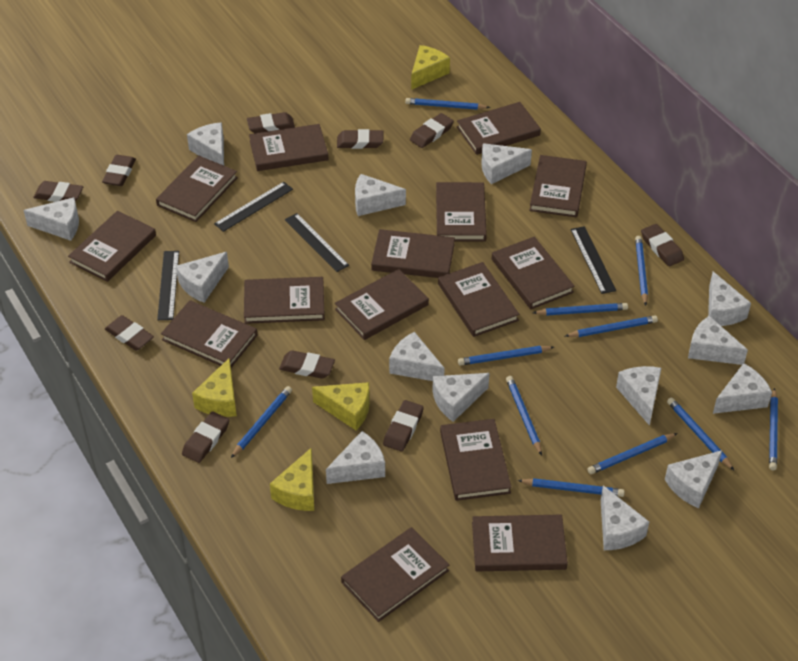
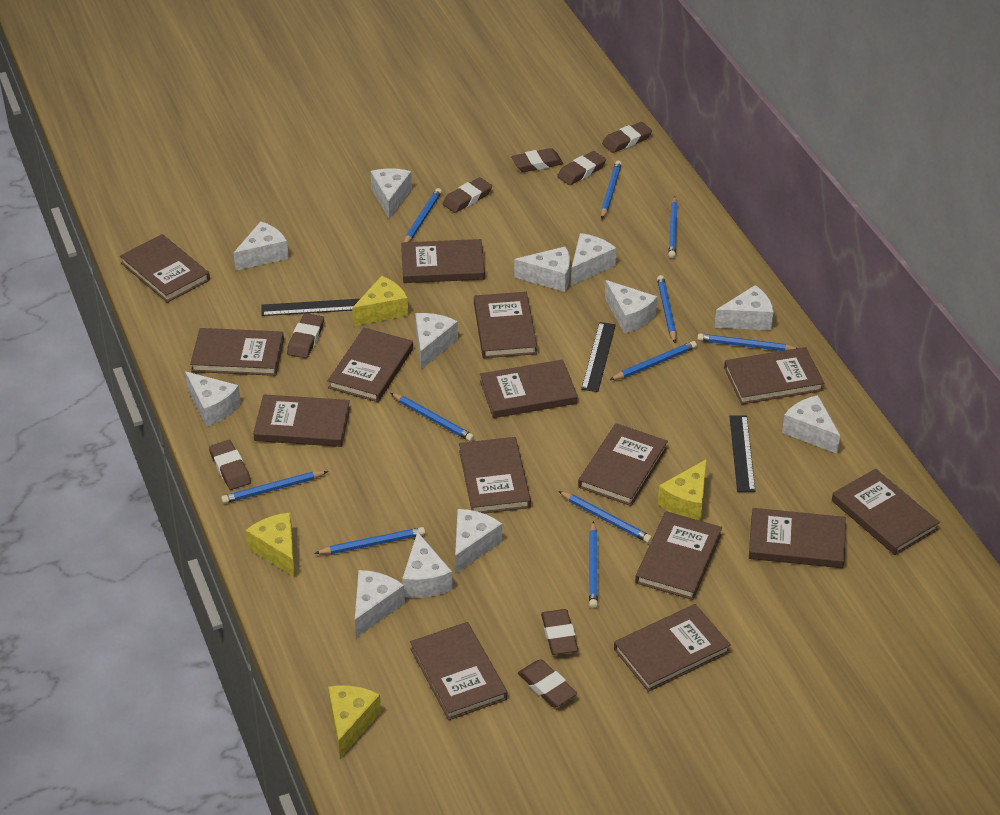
black ruler: [157,251,179,320] [214,182,293,232] [285,213,349,272] [570,226,616,294] = 4 -> [261,299,360,316] [581,322,616,392] [729,416,755,492] = 3
brown eraser: [33,181,83,202] [102,155,136,186] [105,315,154,350] [182,411,229,463] [247,112,295,133] [279,350,335,379] [337,129,383,149] [383,400,424,452] [410,113,454,148] [641,224,684,266] = 10 -> [209,440,251,490] [287,313,324,358] [443,177,492,213] [511,148,563,172] [518,659,577,707] [541,609,578,655] [557,151,606,185] [602,122,652,153] = 8
white cheese: [24,197,79,241] [176,252,229,303] [187,122,224,166] [326,431,385,484] [355,174,406,216] [389,332,445,381] [432,373,489,422] [481,143,532,184] [601,485,649,550] [616,366,661,426] [665,450,722,508] [688,316,748,365] [708,272,751,326] [713,363,772,414] = 14 -> [185,371,241,427] [234,221,289,271] [355,570,405,638] [370,169,412,219] [402,532,453,598] [415,313,458,369] [455,509,502,573] [514,246,570,292] [571,233,616,286] [605,280,657,333] [714,285,773,330] [782,395,840,454] = 12

